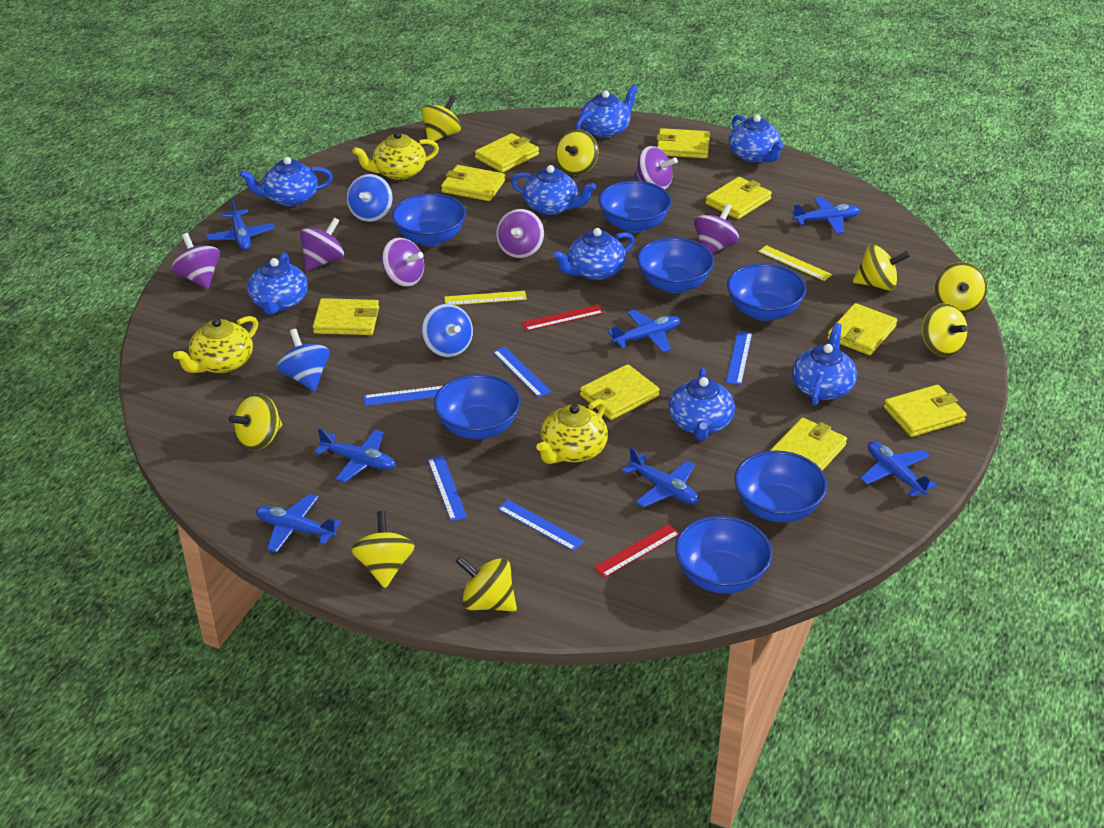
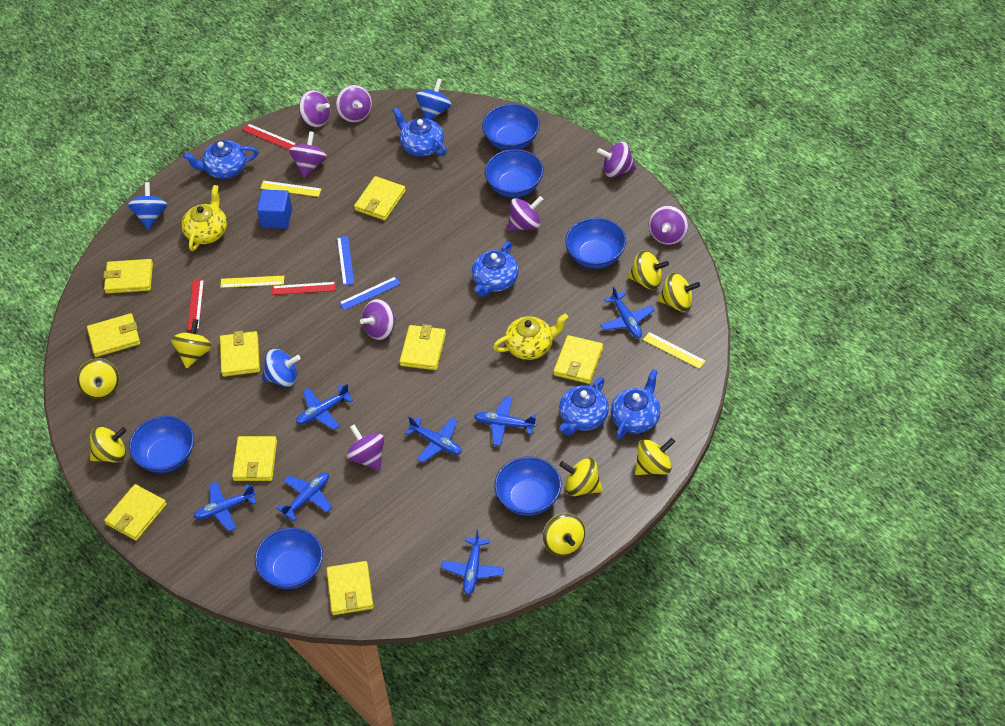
blue bowl: [392,193,466,246] [434,374,521,439] [599,181,672,233] [637,237,714,293] [675,516,773,594] [727,263,807,321] [734,450,827,522] = 7 -> [129,416,194,473] [254,527,323,589] [482,104,540,150] [485,149,543,197] [494,456,562,516] [565,218,626,269] = 6
blue cube: none = 0 -> [257,190,292,229] = 1
blue ruler: [363,386,442,406] [428,456,467,521] [493,347,551,398] [497,500,584,551] [726,331,752,385] = 5 -> [337,236,354,286] [339,276,401,310] = 2
blue teapot: [240,157,333,206] [247,253,308,315] [511,165,596,215] [553,228,635,280] [576,85,638,138] [669,368,735,441] [729,115,784,163] [792,323,857,406] = 8 -> [183,140,258,179] [392,108,447,157] [472,241,519,297] [559,377,609,435] [611,369,661,440] = 5
purple spinning top: [172,233,220,289] [300,217,344,271] [382,237,424,287] [496,209,544,258] [634,146,678,189] [694,204,739,254] = 6 -> [289,131,327,178] [299,90,330,127] [336,85,372,123] [347,424,384,471] [360,299,396,340] [508,196,544,231] [597,142,636,177] [649,206,688,245] = 8
red ruler: [521,305,604,331] [594,524,680,578] = 2 -> [187,279,204,330] [242,123,297,150] [272,282,336,295] = 3
yellow ruler: [444,291,527,305] [758,245,832,281] = 2 -> [220,276,284,288] [260,180,322,197] [643,332,706,369] = 3
yellow teapot: [173,316,258,373] [352,131,439,180] [536,399,608,464] = 3 -> [181,185,227,251] [493,314,569,360] = 2

